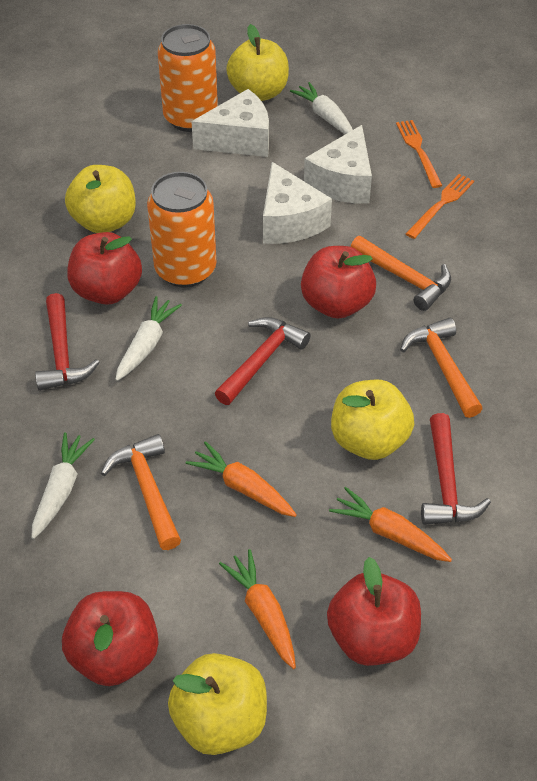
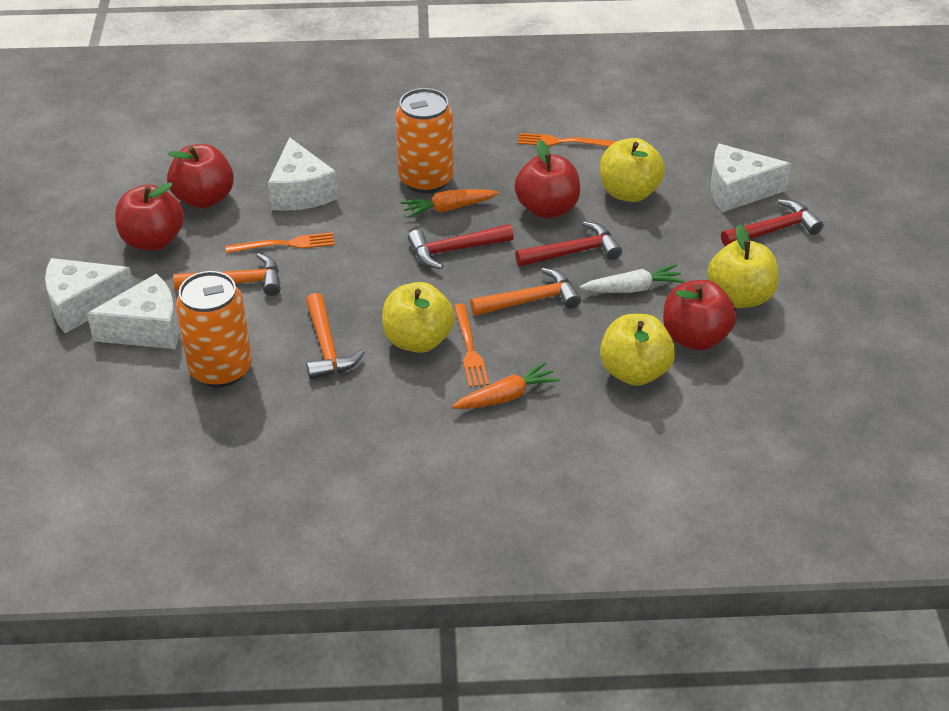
orange carrot: [186,441,297,517] [219,549,296,669] [329,487,452,562] = 3 -> [400,189,499,218] [452,362,560,409] = 2
orange fork: [396,120,442,188] [406,174,474,239] = 2 -> [226,232,335,253] [454,304,489,387] [518,133,617,147] = 3
white carrot: [31,432,95,539] [115,296,182,381] [290,82,353,134] = 3 -> [580,264,685,293] = 1
white cheese: [191,89,269,157] [263,162,332,244] [304,125,372,204] = 3 -> [45,258,134,333] [87,273,178,349] [268,137,338,211] [710,144,791,212] = 4

